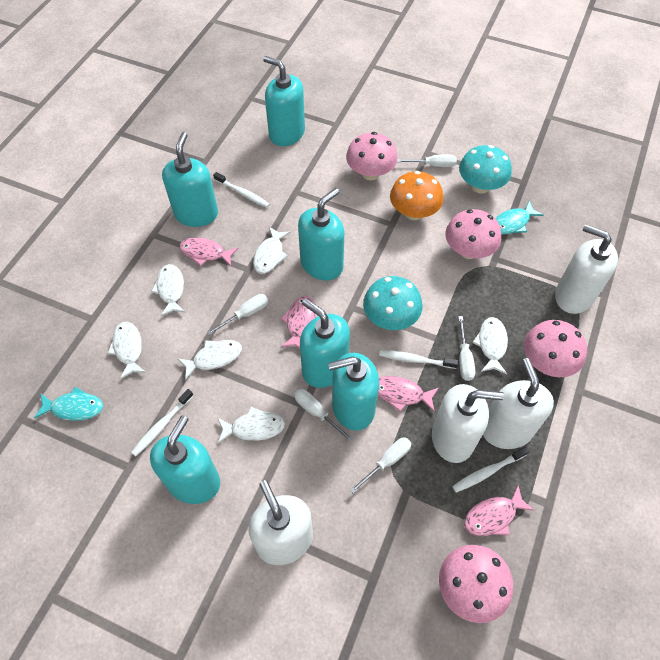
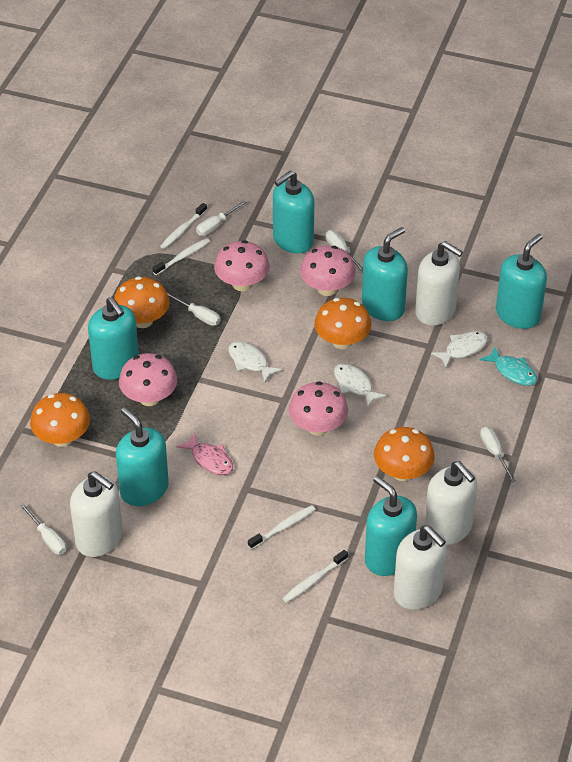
orange mushroom: [390,171,444,220] = 1 -> [30,393,90,447] [114,276,170,328] [314,298,371,349] [374,427,435,481] = 4
pink fish: [179,237,238,266] [280,296,316,348] [378,376,439,412] [464,485,535,536] = 4 -> [176,433,233,475] = 1
turquoise fish: [34,387,103,421] [495,201,544,234] = 2 -> [480,347,537,386] = 1
turquoise mushroom: [363,276,422,330] [459,145,512,193] = 2 -> none = 0
white fish: [107,322,146,380] [151,264,186,316] [177,340,242,380] [218,406,285,443] [253,227,290,274] [472,317,508,374] = 6 -> [228,341,282,383] [334,363,387,408] [431,331,488,368] = 3

